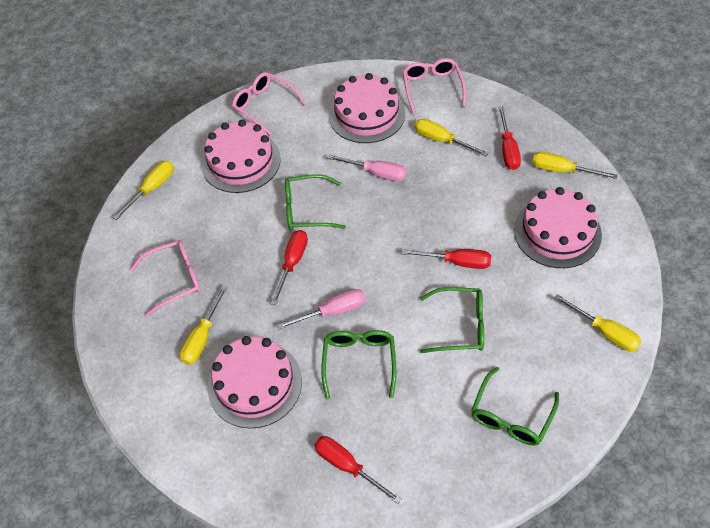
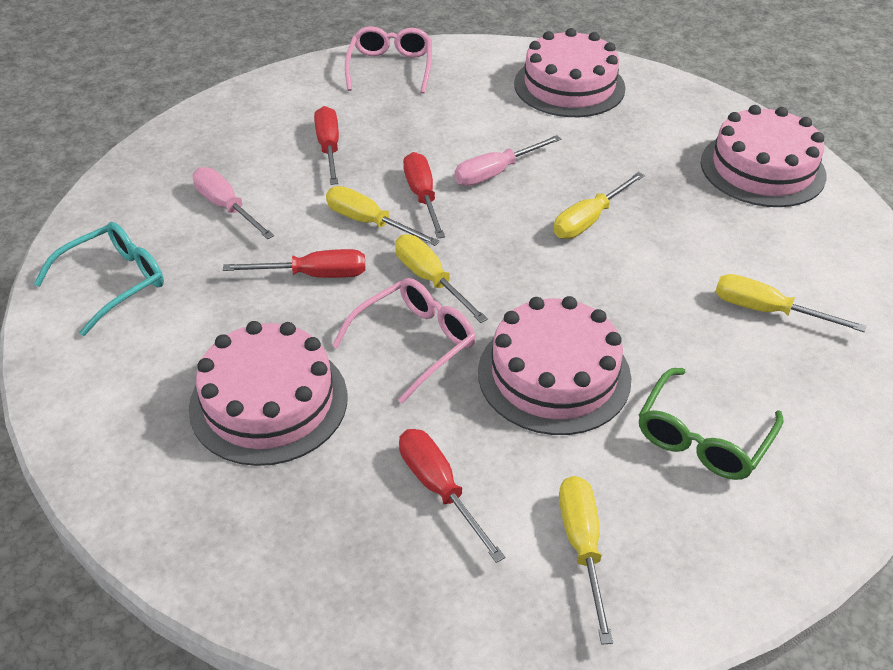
green glasses: [285,174,346,230] [321,330,396,399] [420,287,484,353] [471,367,559,446] = 4 -> [639,368,783,480] = 1
pink glasses: [130,240,201,316] [232,72,306,136] [402,58,466,115] = 3 -> [332,278,476,403] [345,26,432,94] = 2
turquoise glasses: none = 0 -> [34,222,164,336] = 1

